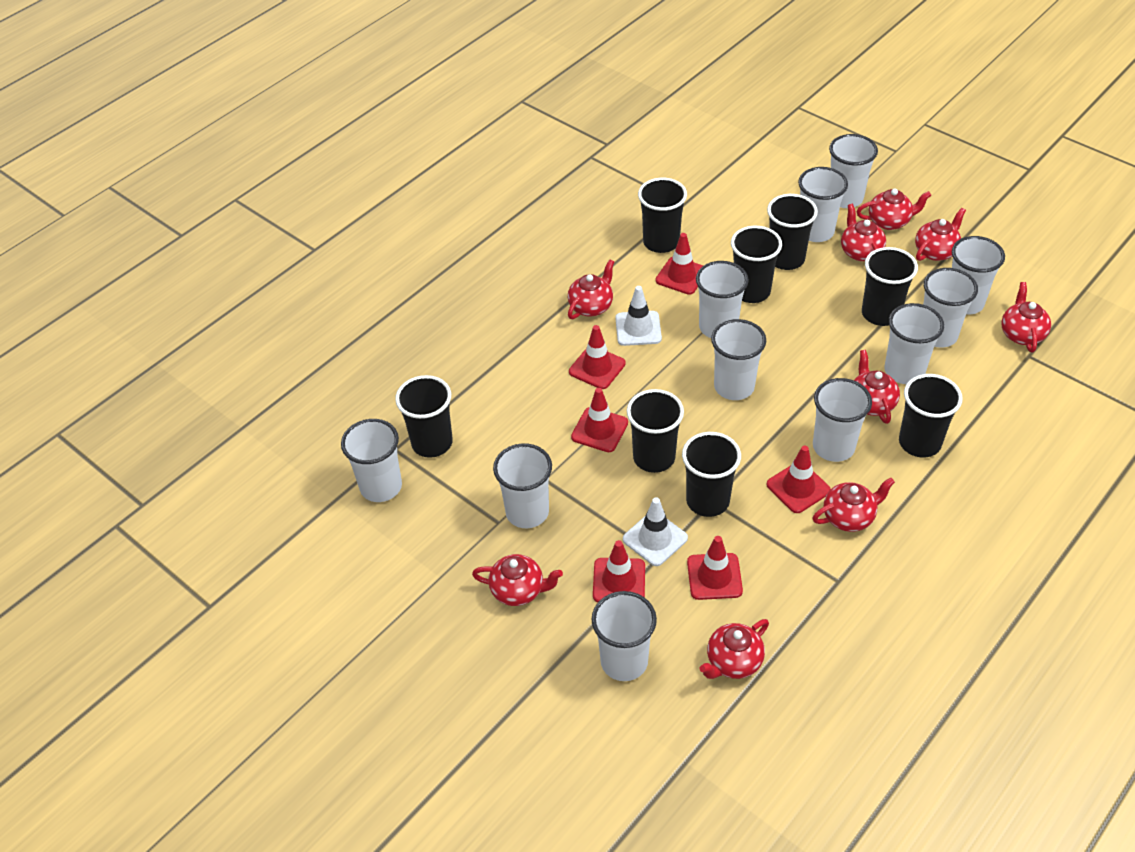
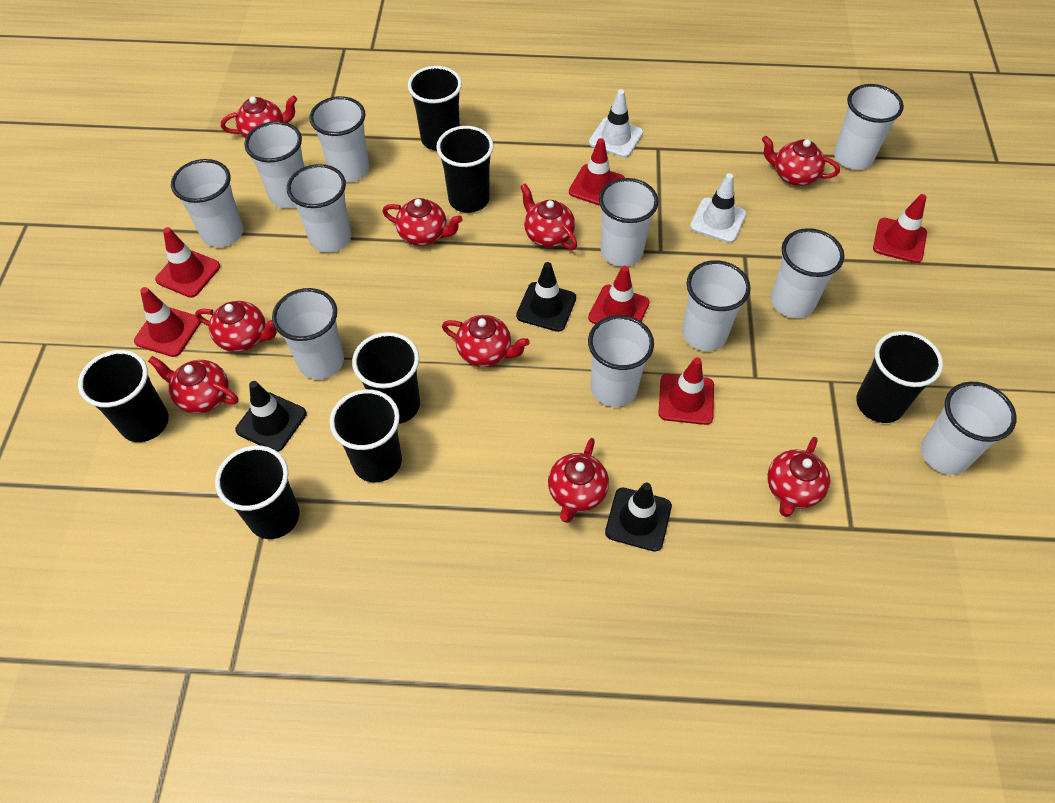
black cup: [395,375,453,458] [627,389,684,473] [638,178,687,253] [682,432,741,517] [731,226,782,303] [767,194,818,270] [862,247,918,326] [899,374,963,457] = 8 -> [78,350,169,442] [215,445,300,539] [329,389,402,482] [352,332,420,424] [408,66,462,151] [436,126,493,213] [856,331,943,423] = 7
black traffic cone: none = 0 -> [235,381,306,452] [516,262,576,332] [605,482,672,552] = 3

